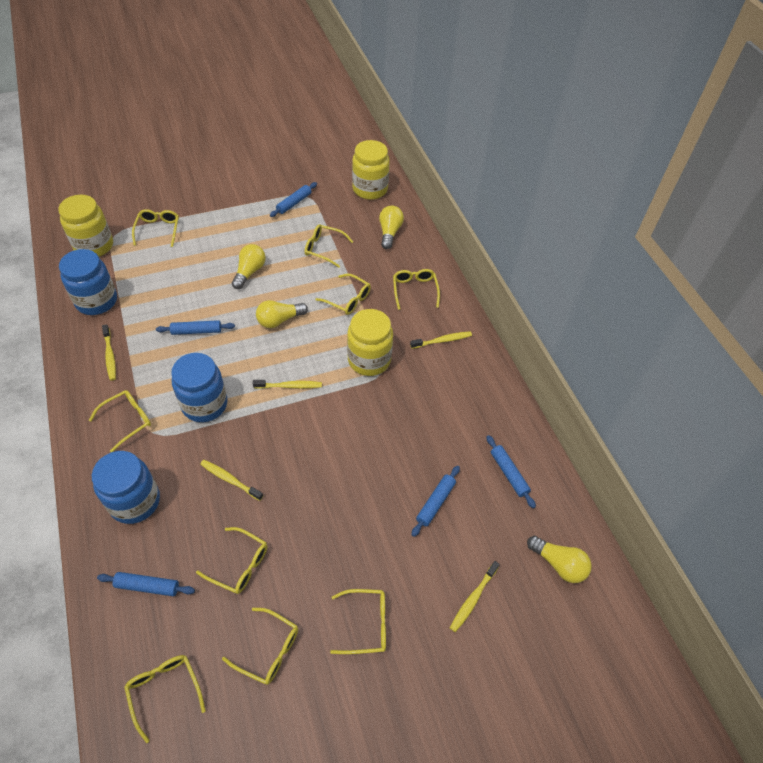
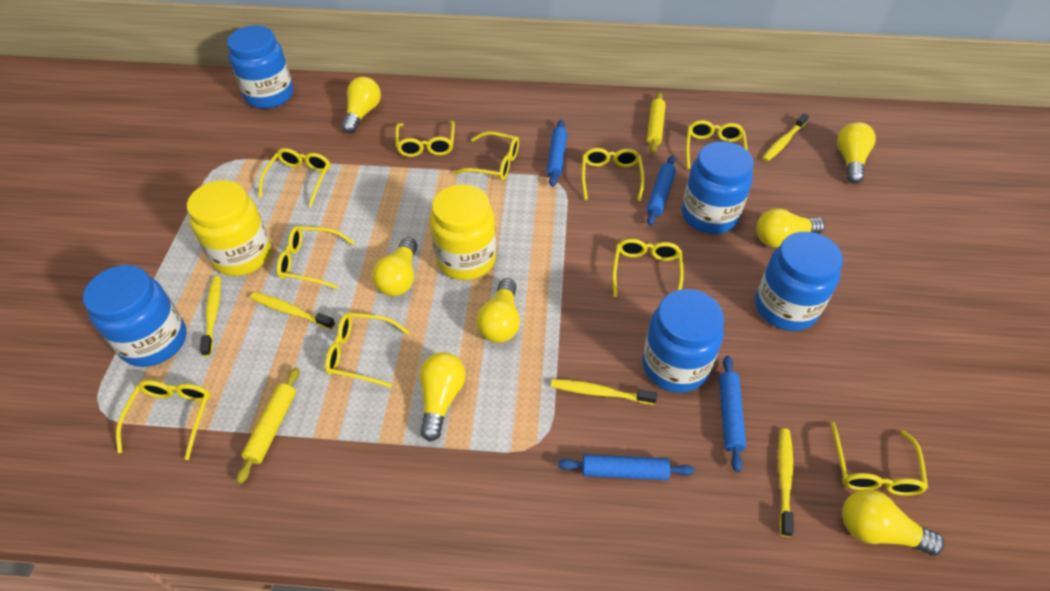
blue jar: [59,249,117,315] [92,451,160,524] [171,353,228,422] = 3 -> [83,265,187,367] [227,26,293,109] [642,289,724,393] [682,141,754,234] [755,232,843,331] = 5
blue rolling pin: [97,572,195,596] [156,320,235,335] [270,182,317,217] [411,466,460,537] [486,435,536,508] = 5 -> [547,120,567,187] [558,454,695,480] [647,156,676,226] [719,356,746,472] = 4
yellow glasses: [89,390,151,452] [124,655,206,743] [132,209,179,247] [196,527,267,594] [222,608,298,685] [305,224,353,268] [315,273,371,315] [330,589,386,654] [393,269,440,310] = 9 -> [116,380,211,460] [259,148,330,207] [276,226,355,289] [325,313,409,388] [395,121,455,157] [453,131,519,180] [582,148,645,201] [612,239,684,297] [686,120,748,169] [831,422,928,496] = 10
yellow jar: [58,195,113,257] [347,309,393,376] [352,140,390,200] = 3 -> [187,180,271,276] [430,184,496,280] = 2
yellow light bulb: [232,244,266,289] [256,300,308,328] [379,206,404,249] [527,536,592,583] = 4 -> [341,77,381,133] [372,237,417,296] [419,352,466,441] [476,278,520,343] [756,208,825,248] [837,122,876,184] [842,489,944,556] = 7
yellow rolling pin: none = 0 -> [237,367,299,484] [647,92,666,154] = 2

